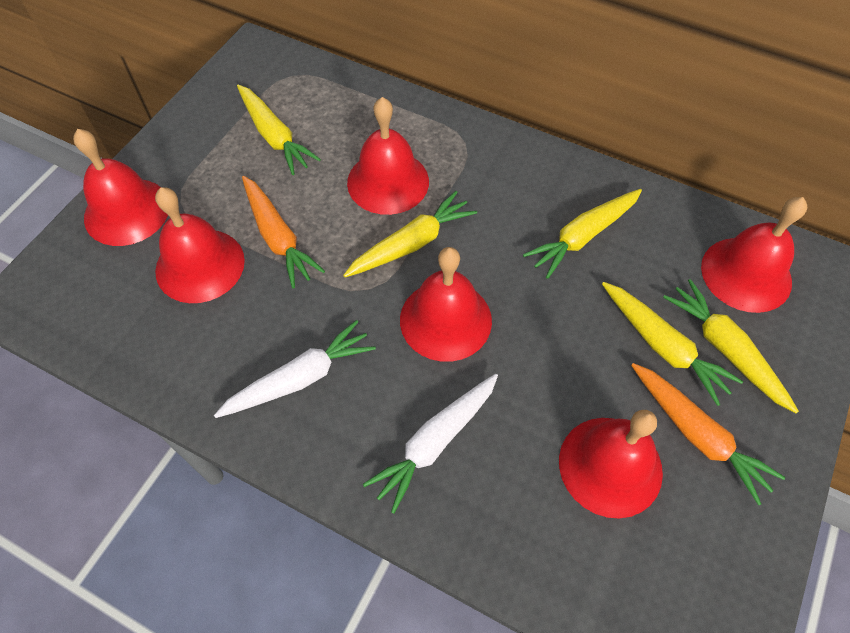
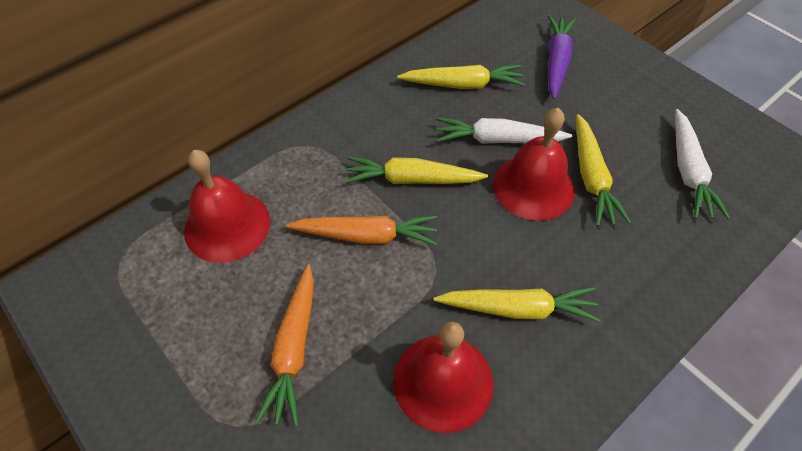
purple carrot: none = 0 -> [548,15,576,99] = 1
red bell: [73,129,168,246] [155,187,245,303] [347,97,429,215] [400,247,492,362] [559,410,663,519] [701,197,807,313] = 6 -> [184,150,270,263] [394,322,494,433] [493,108,575,221] = 3
yellow carrot: [237,85,321,175] [343,191,477,277] [523,189,642,279] [602,282,743,406] [663,279,799,413] = 5 -> [345,157,488,184] [397,65,525,89] [434,287,601,322] [576,114,631,226] = 4

